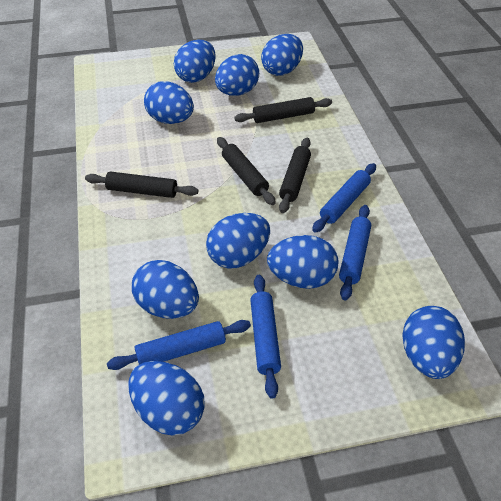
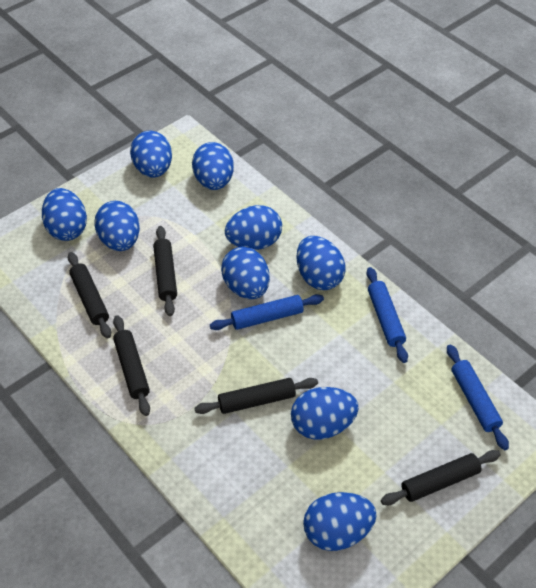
black rolling pin: [85,171,198,198] [217,137,276,205] [234,97,332,123] [279,137,311,213] = 4 -> [68,252,111,339] [113,315,150,416] [153,226,177,316] [194,378,318,414] [381,450,501,505] = 5
blue rolling pin: [107,320,251,370] [250,275,281,399] [312,163,376,233] [339,205,371,300] = 4 -> [210,294,324,330] [366,267,408,363] [447,345,509,450] = 3

